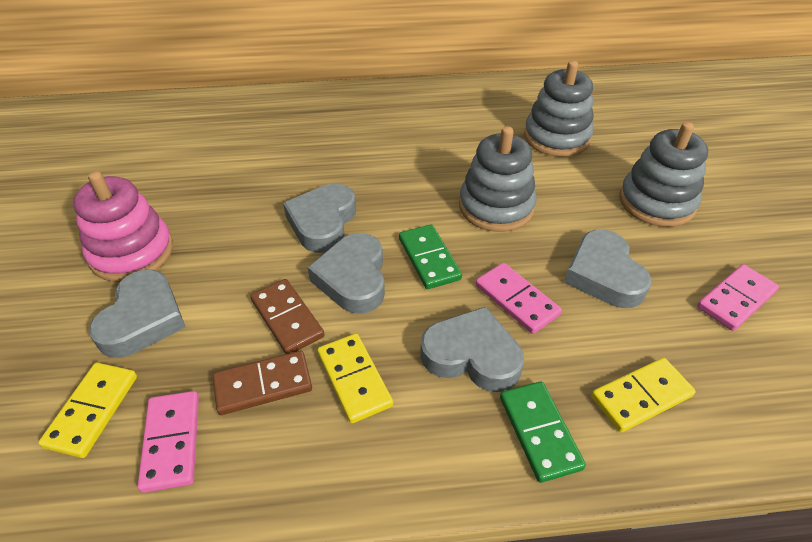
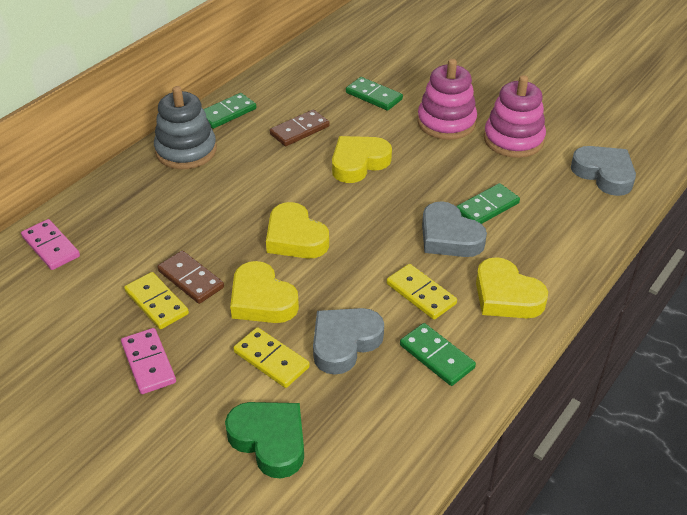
green domino: [399,224,462,289] [500,381,586,483] = 2 -> [204,93,256,129] [346,77,403,111] [400,323,476,386] [456,183,520,224] = 4
green heart: none = 0 -> [225,402,304,479] = 1
grey heart: [89,270,186,358] [283,184,356,253] [308,233,385,314] [420,307,524,392] [564,229,651,308] = 5 -> [313,308,384,375] [422,201,487,257] [571,146,636,196] = 3
grey stacking toy: [459,126,537,232] [524,61,594,157] [619,122,708,227] = 3 -> [154,86,217,169] = 1
pink domino: [138,391,199,493] [476,263,562,334] [697,264,779,331] = 3 -> [21,219,80,270] [121,328,176,394] = 2
pink stacking toy: [73,171,173,282] = 1 -> [417,59,477,140] [484,75,546,158] = 2
yellow heart: none = 0 -> [230,261,299,323] [266,202,329,259] [332,136,392,183] [476,257,548,318] = 4

